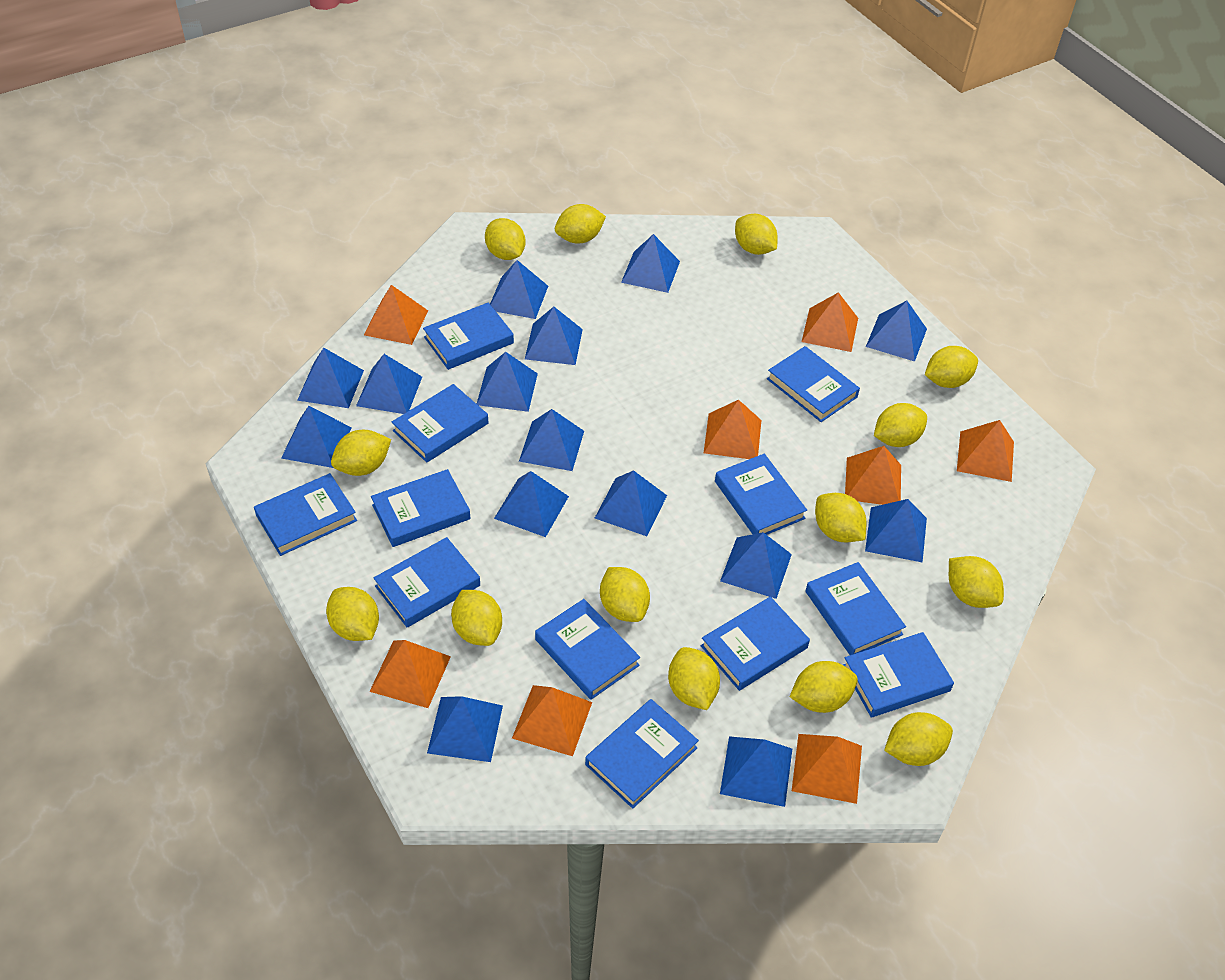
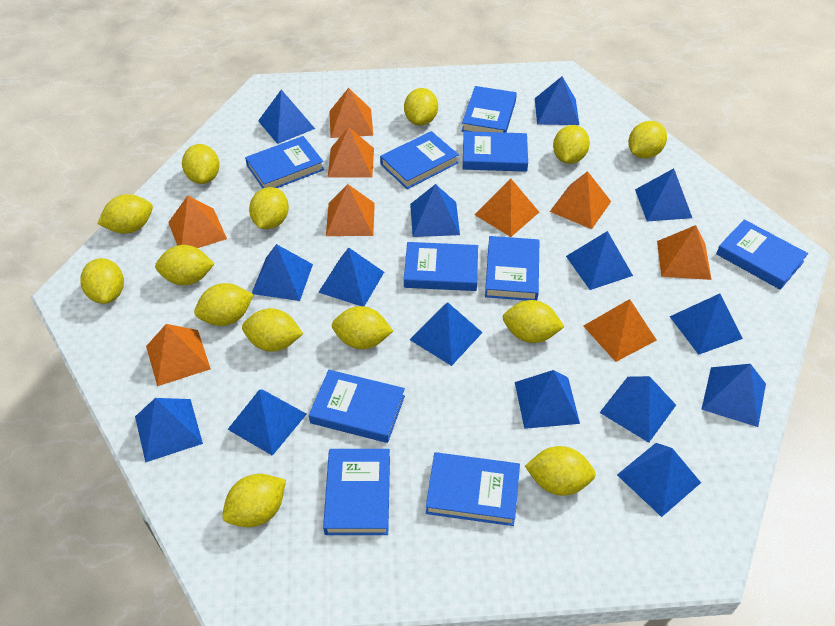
blue book: [254,473,357,556] [371,469,471,547] [374,537,480,628] [392,384,488,463] [423,302,514,370] [535,599,640,700] [585,699,699,809] [701,597,810,691] [715,454,807,535] [767,346,860,422] [805,562,906,655] [843,632,954,717] = 12 -> [245,136,324,188] [309,370,405,443] [323,449,390,535] [380,131,459,189] [404,242,478,291] [426,452,520,526] [462,86,517,133] [463,131,528,172] [485,236,539,300] [716,219,808,290] = 10
orange pyramid: [364,285,428,345] [369,640,451,708] [512,685,592,756] [704,400,761,459] [792,734,862,804] [802,292,858,352] [845,446,901,505] [957,420,1014,482] = 8 -> [146,324,211,386] [168,196,227,248] [326,184,375,236] [328,127,374,178] [329,88,373,138] [474,178,539,237] [550,171,611,229] [583,299,657,362] [657,225,711,280] = 9

